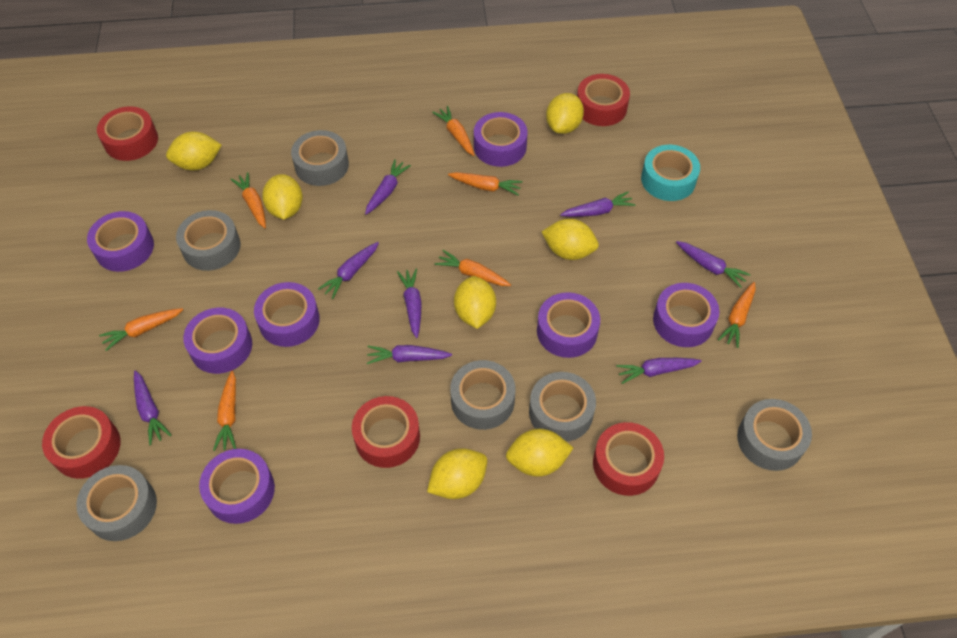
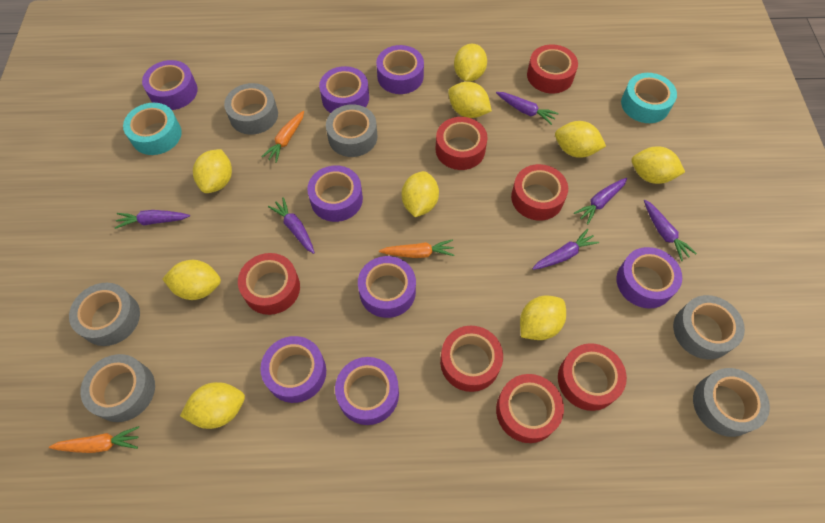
orange carrot: [99,308,184,351] [213,371,236,451] [230,172,266,228] [432,106,474,156] [435,250,511,286] [448,172,522,195] [718,282,756,348] = 7 -> [49,426,139,453] [261,111,304,163] [379,239,455,258] = 3
purple carrot: [134,370,172,445] [318,242,379,299] [365,159,411,215] [367,345,452,364] [397,269,422,338] [560,191,636,217] [616,358,702,384] [676,241,751,288] = 8 -> [115,210,190,229] [268,197,315,254] [496,92,559,125] [532,229,599,270] [574,178,627,225] [644,200,697,261] = 6
purple tape: [87,211,154,272] [183,308,252,374] [199,449,275,524] [254,282,320,347] [474,112,528,167] [537,292,600,358] [653,283,719,347] = 7 -> [142,60,198,110] [260,336,326,403] [307,165,363,222] [319,66,369,113] [335,357,399,425] [358,256,416,318] [376,45,424,94] [616,247,682,309] = 8
red tape: [42,406,121,479] [97,106,158,161] [352,396,420,468] [577,74,630,126] [593,422,664,496] = 5 -> [238,253,300,315] [435,117,488,170] [440,326,503,392] [496,374,564,443] [511,164,568,220] [527,44,578,94] [558,343,627,411] = 7
turquoise tape: [641,145,700,201] = 1 -> [123,103,182,155] [621,73,677,123] = 2
yellow lemon: [166,132,222,170] [262,174,303,220] [427,448,487,499] [454,276,496,329] [506,429,573,477] [542,219,599,260] [546,93,584,134] = 7 -> [162,260,221,300] [180,382,245,429] [193,149,232,193] [401,171,439,217] [448,82,492,118] [454,44,487,82] [520,296,566,340] [555,121,606,158] [632,146,685,184] = 9

